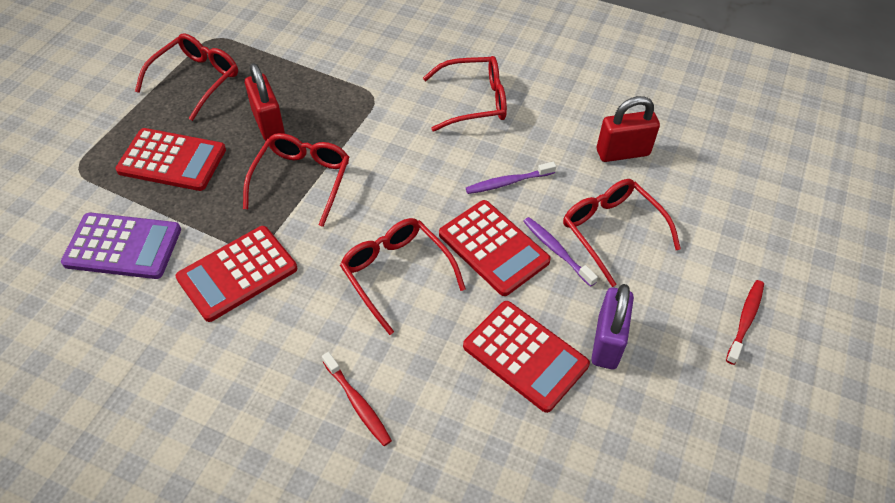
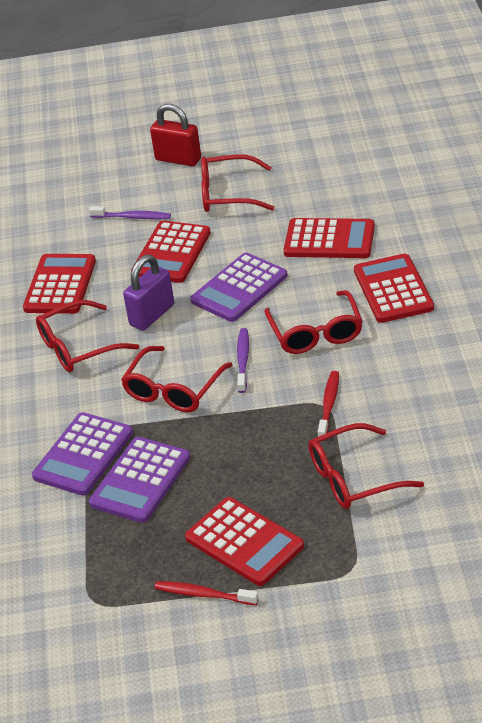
purple calculator: [61,213,181,279] = 1 -> [32,412,133,496] [89,437,190,523] [190,253,288,322] = 3
red calculator: [115,128,226,191] [176,226,297,322] [439,200,551,296] [463,301,590,413] = 4 -> [23,254,96,314] [131,221,211,283] [185,497,304,586] [283,218,375,258] [354,254,434,323] = 5
red padlock: [245,63,285,141] [597,96,660,162] = 2 -> [150,104,201,166] = 1

